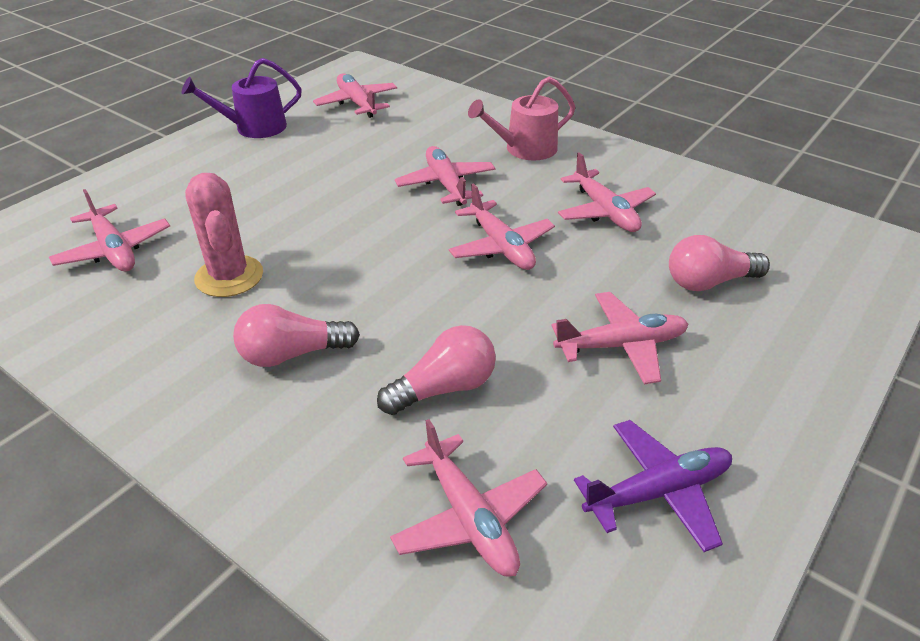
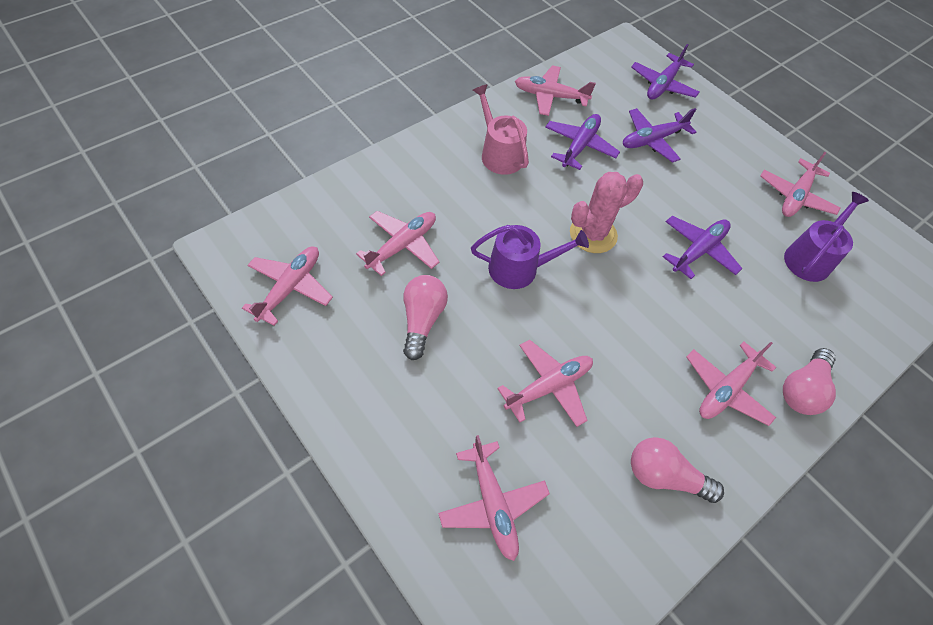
purple plane: [574,420,732,552] = 1 -> [545,114,620,170] [623,108,696,163] [631,44,700,100] [663,216,743,279] = 4
purple watering can: [181,58,302,138] = 1 -> [471,225,589,289] [784,192,869,282] = 2

